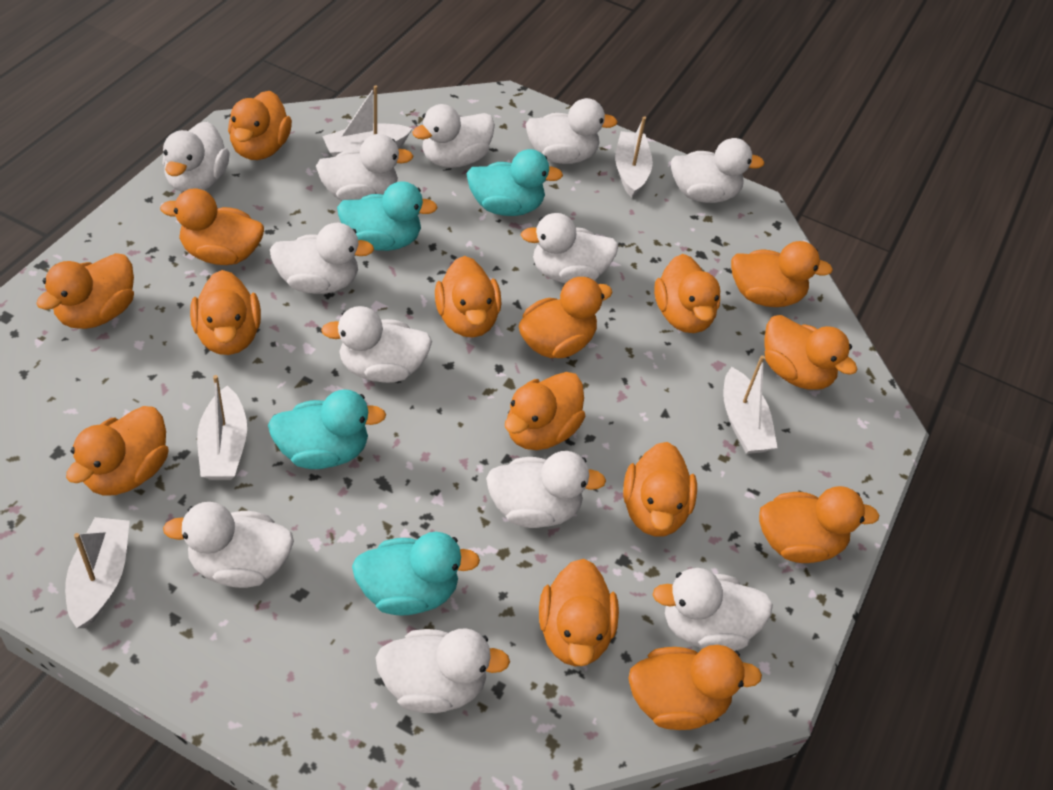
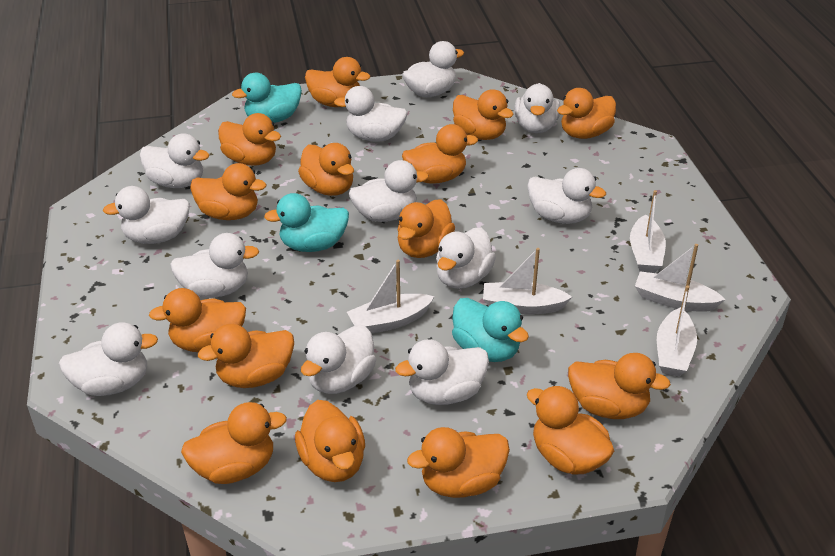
turquoise duck: [268,389,386,469] [337,181,438,251] [352,532,480,615] [466,149,563,216] = 4 -> [232,73,302,123] [264,193,349,252] [452,298,529,362] = 3

